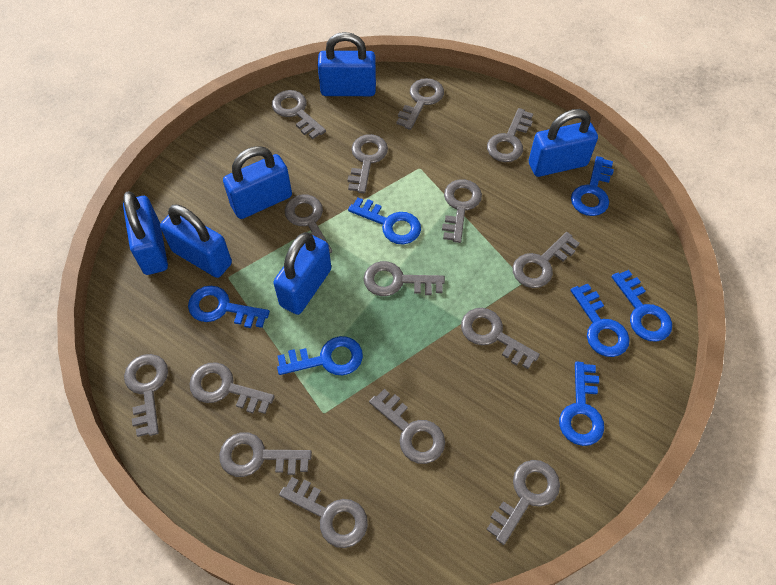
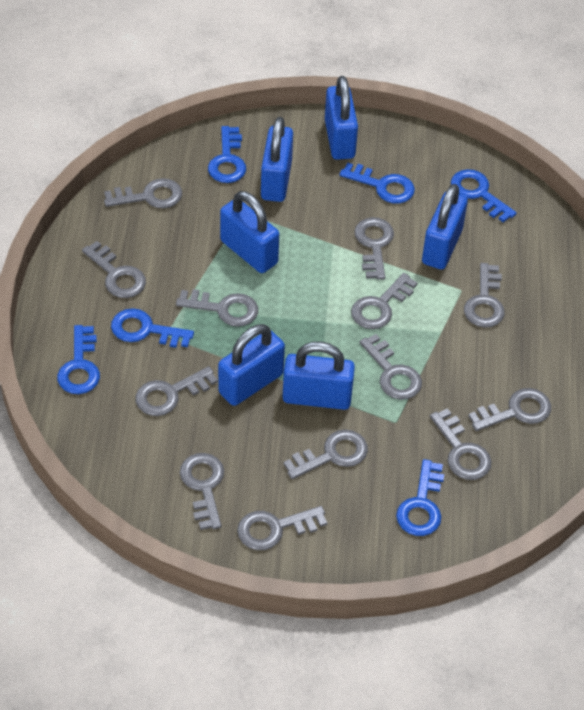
blue key: [188,286,270,328] [277,336,363,375] [348,197,421,245] [559,361,604,446] [570,284,630,357] [571,156,614,216] [611,270,672,342] = 7 -> [57,325,100,394] [111,308,194,348] [208,126,246,183] [340,162,415,204] [396,459,444,536] [451,169,517,223] = 6
grey key: [124,354,168,437] [189,362,275,414] [219,432,312,477] [272,90,326,139] [279,477,368,548] [285,195,332,253] [348,134,388,193] [363,261,445,296] [369,389,445,464] [396,78,444,130] [442,179,482,243] [461,308,540,369] [486,460,560,545] [487,108,533,162] [513,232,580,288] = 15 -> [82,241,146,298] [104,178,182,208] [135,366,218,416] [176,289,258,327] [180,453,224,530] [237,506,327,550] [283,429,368,479] [351,273,418,329] [354,217,394,280] [359,334,422,400] [430,408,492,480] [464,263,505,328] [468,388,551,431] = 13

